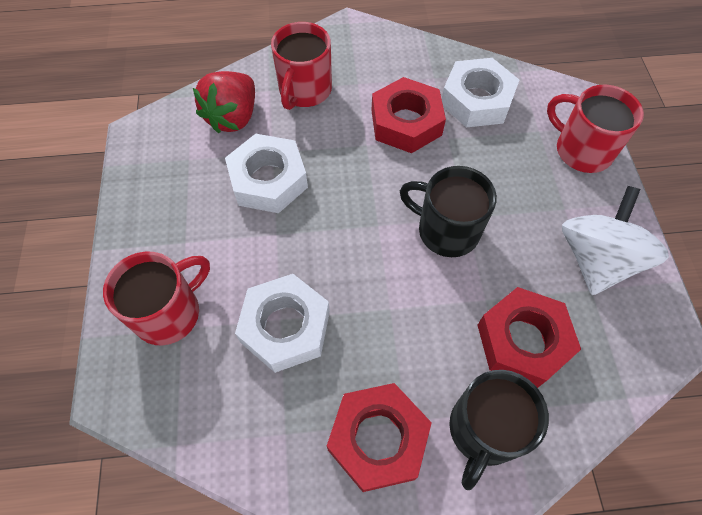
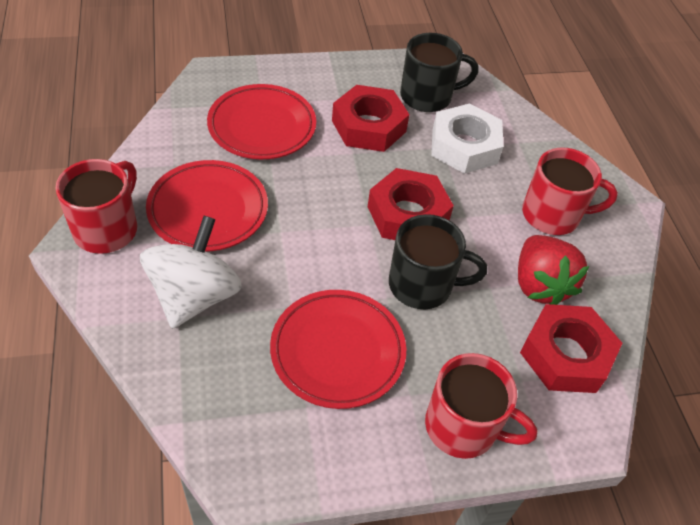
red plate: none = 0 -> [146,160,268,251] [207,84,316,159] [270,290,406,409] = 3
white nut: [225,134,308,213] [235,274,330,373] [442,58,519,127] = 3 -> [431,104,503,174] = 1

